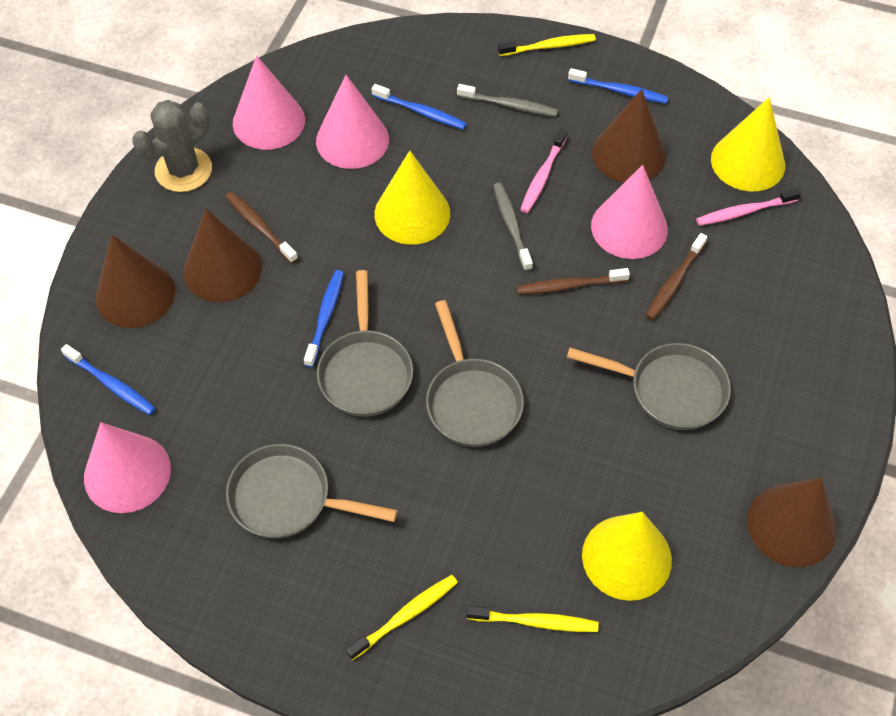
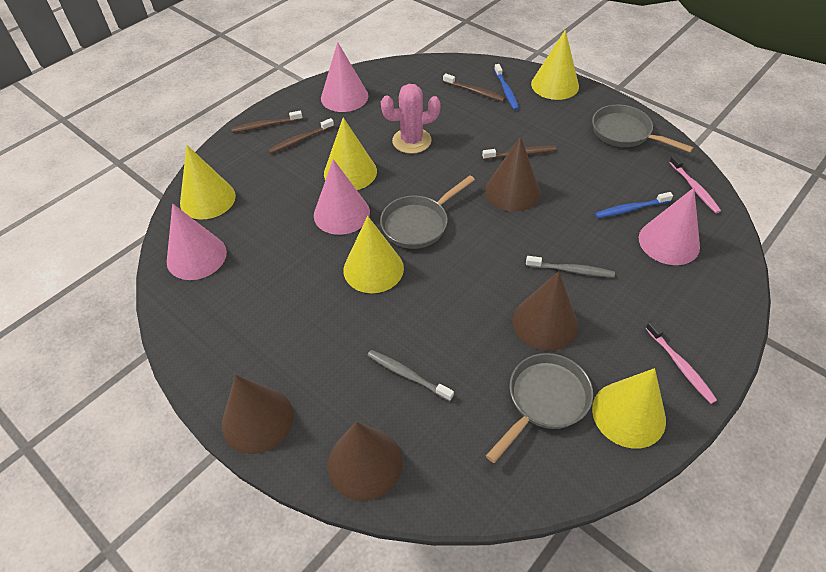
blue toothbrush: [61,344,156,415] [304,270,344,367] [372,84,467,130] [568,68,668,104] = 4 -> [494,64,519,110] [595,192,673,218] = 2
brown toothbrush: [226,192,298,263] [517,268,630,294] [646,233,707,320] = 3 -> [231,111,303,133] [268,118,334,154] [443,73,505,102] [482,146,556,160] = 4
grey cactus: [132,100,212,192] = 1 -> none = 0
grey pan: [226,444,397,539] [317,270,413,417] [426,300,524,447] [567,343,731,430] = 4 -> [380,175,475,249] [486,353,593,463] [592,105,694,152] = 3
pink cactus: none = 0 -> [381,84,441,154] = 1
yellow cone: [374,151,450,245] [582,512,672,601] [711,97,785,192] = 3 -> [180,145,236,220] [324,117,377,190] [343,216,404,293] [531,30,579,100] [592,368,666,448] = 5
yellow toothbrush: [346,575,458,660] [466,606,599,632] [498,34,596,56] = 3 -> none = 0

